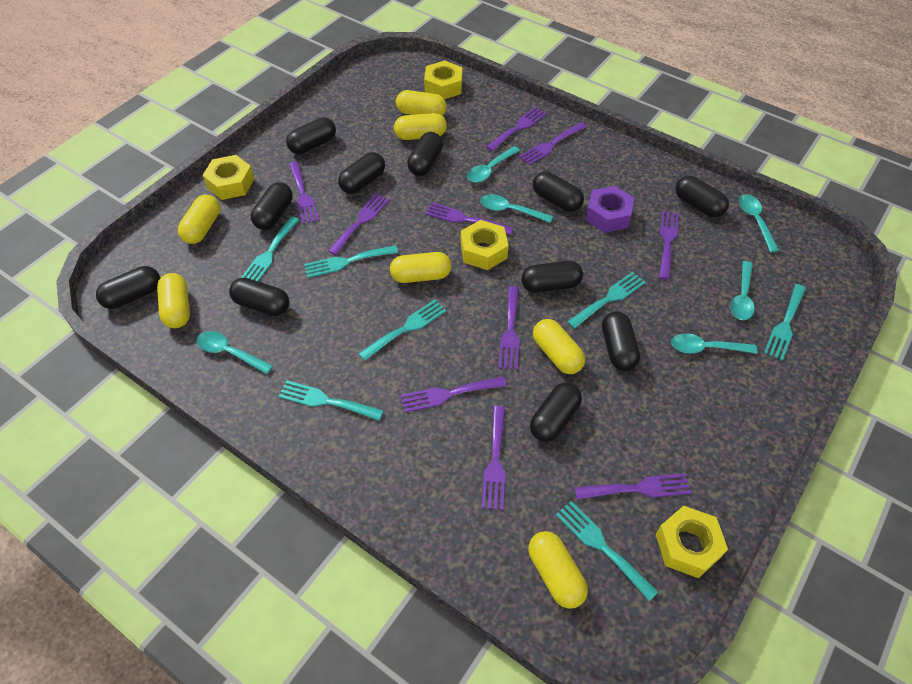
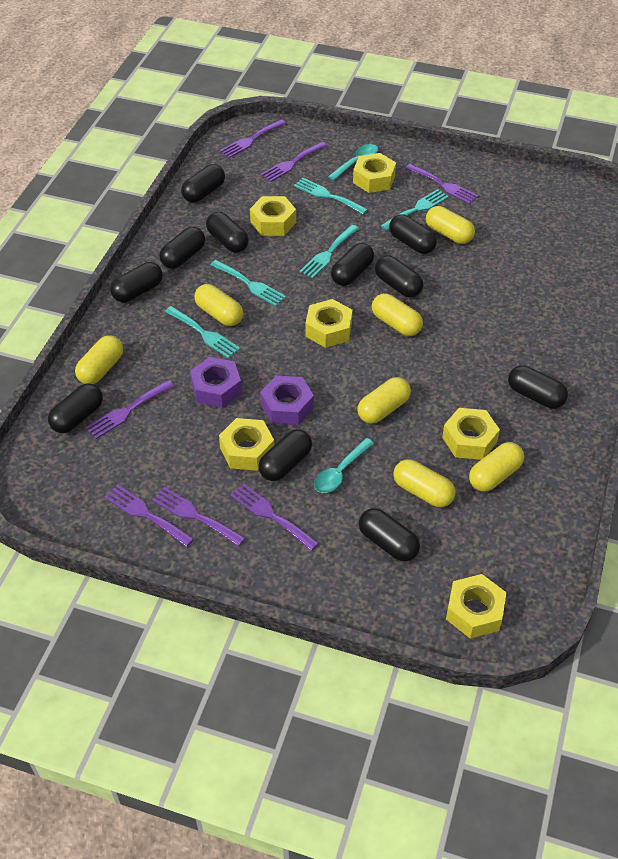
purple fork: [289,161,319,224] [328,194,390,255] [401,376,507,412] [425,203,514,235] [481,406,505,510] [486,107,547,151] [498,286,520,370] [519,122,587,165] [575,473,691,500] [659,211,679,280] = 10 -> [86,380,174,439] [105,485,194,547] [152,487,245,547] [220,119,286,158] [230,483,319,551] [261,142,327,182] [405,164,478,204] = 7
purple nut: [586,186,634,233] = 1 -> [190,357,242,408] [260,375,314,425] = 2
turquoise fork: [241,216,299,281] [278,380,384,421] [304,245,398,278] [358,300,446,361] [556,501,658,601] [567,272,646,329] [764,284,806,361] = 7 -> [165,306,240,358] [210,260,286,306] [294,178,368,215] [300,225,359,278] [381,189,449,231] = 5
turquoise spoon: [197,331,273,374] [467,146,520,183] [480,194,553,223] [671,333,757,354] [730,261,755,320] [739,194,779,252] = 6 -> [314,438,374,493] [328,144,378,181] = 2
yellow nut: [203,155,254,200] [424,61,462,99] [461,220,508,270] [656,506,728,578] = 4 -> [219,418,274,471] [250,196,296,236] [306,299,352,348] [353,153,396,193] [442,408,500,460] [446,574,507,639] = 6

